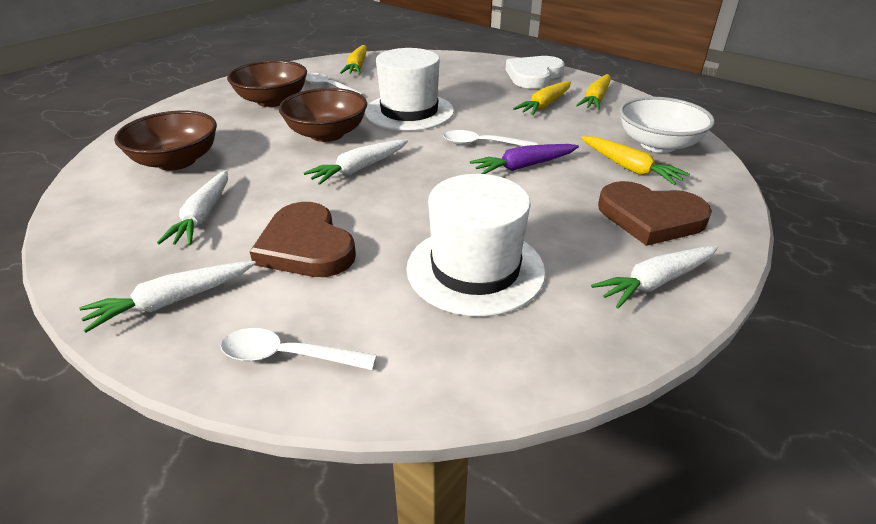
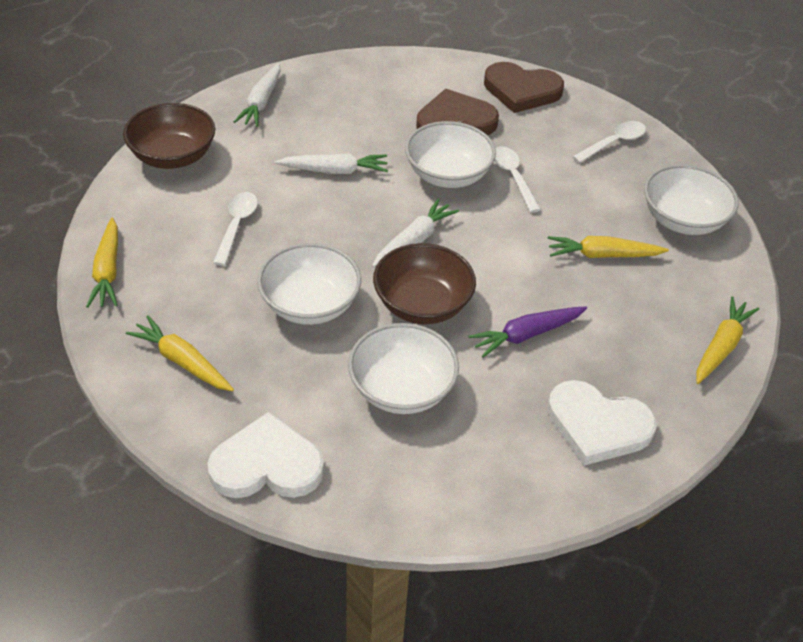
brown bowl: [114,110,217,171] [227,60,307,107] [279,88,367,142] = 3 -> [123,103,215,169] [373,243,476,324] = 2
white bowl: [619,97,715,153] = 1 -> [257,243,361,325] [348,323,459,414] [405,121,496,188] [644,164,739,235] = 4
white carrot: [79,261,256,333] [157,170,228,245] [304,140,408,185] [591,246,718,309] = 4 -> [234,63,281,127] [275,153,388,174] [372,199,459,267] = 3
white hat: [365,48,454,131] [406,174,546,317] = 2 -> none = 0
white heart: [506,56,565,89] = 1 -> [207,412,324,498] [547,380,657,466] = 2

